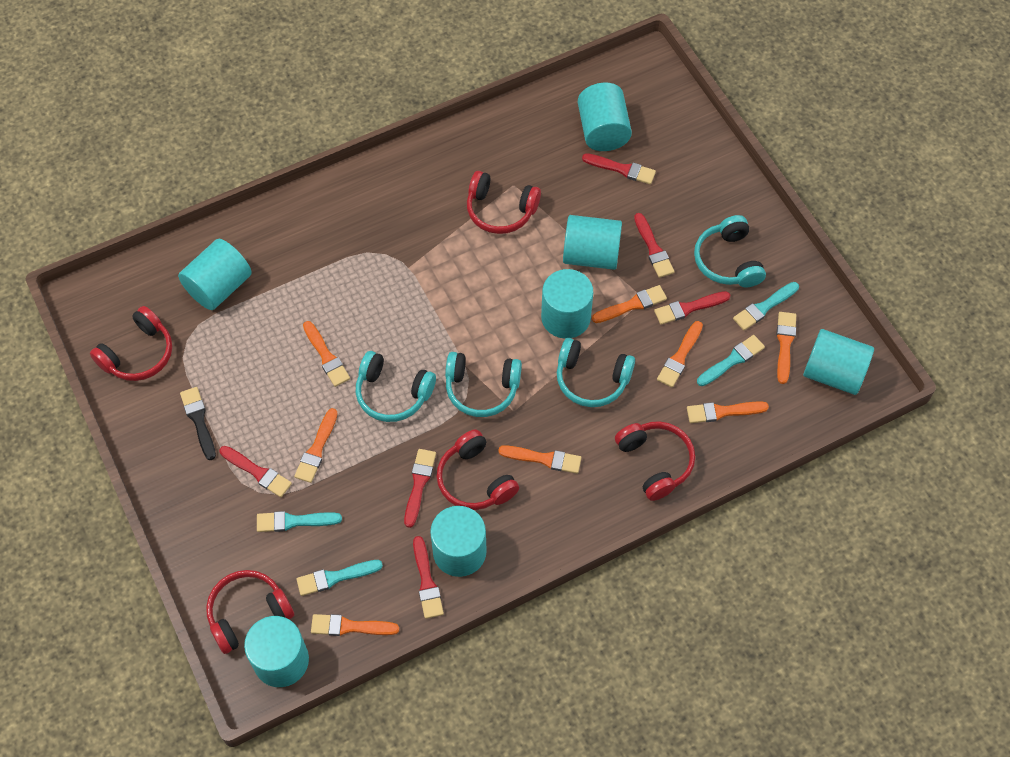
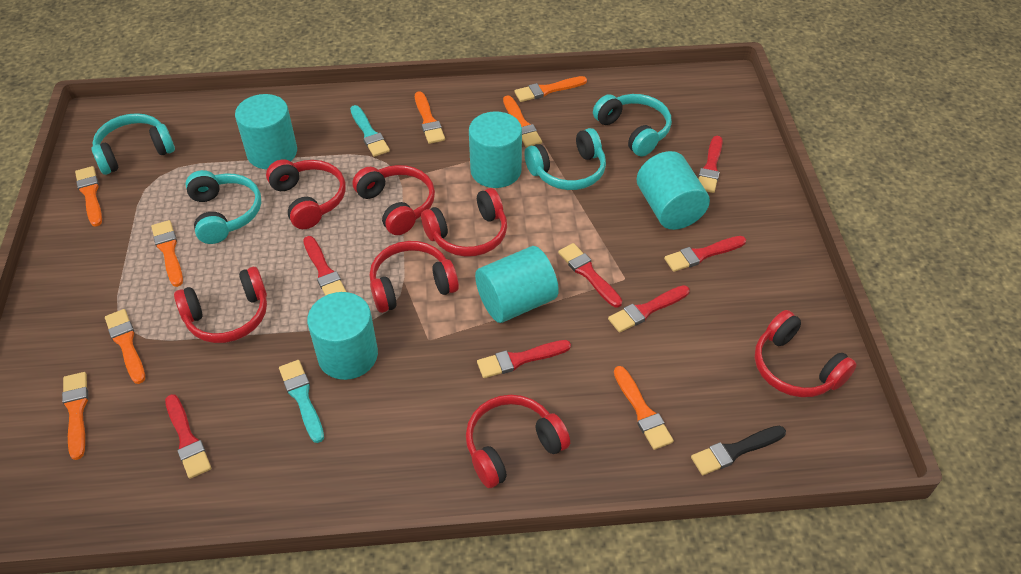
red brush: [219,446,292,497] [404,449,436,528] [413,536,444,619] [582,153,656,184] [634,213,675,278] [654,291,731,325] = 6 -> [165,394,211,479] [303,236,346,296] [477,340,571,378] [558,243,622,308] [608,285,690,333] [664,236,746,272] [698,136,723,193] = 7
red headphones: [90,306,172,381] [206,570,294,654] [437,429,519,510] [467,171,541,234] [615,421,695,501] = 5 -> [174,267,267,343] [266,159,346,229] [352,165,435,235] [370,241,459,313] [421,188,507,257] [466,395,570,488] [755,310,857,397] = 7
turquoise brush: [257,511,342,532] [296,560,383,596] [697,335,765,386] [733,282,799,330] = 4 -> [279,360,324,443] [350,105,390,157] = 2
turquoise cylinder: [178,239,252,310] [244,616,309,687] [430,506,487,577] [541,269,593,339] [563,215,622,270] [578,83,632,151] [803,329,874,395] = 7 -> [235,94,297,169] [307,292,378,380] [469,111,522,188] [475,246,559,323] [637,151,710,230] = 5

